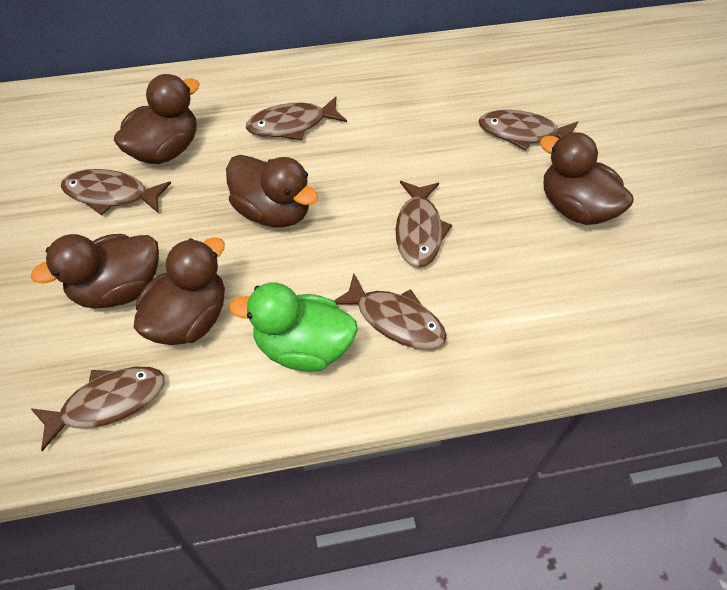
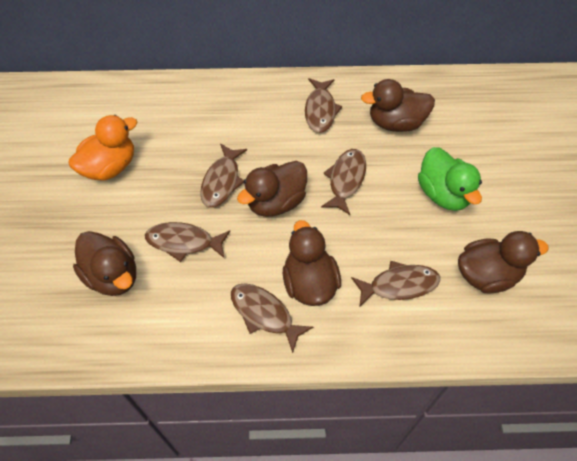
orange duck: none = 0 -> [68,115,137,180] = 1

